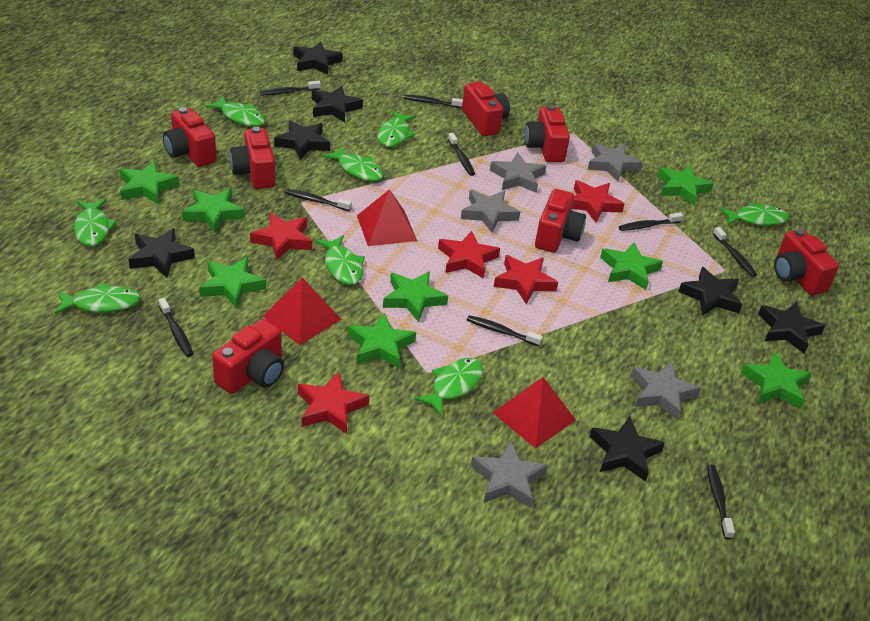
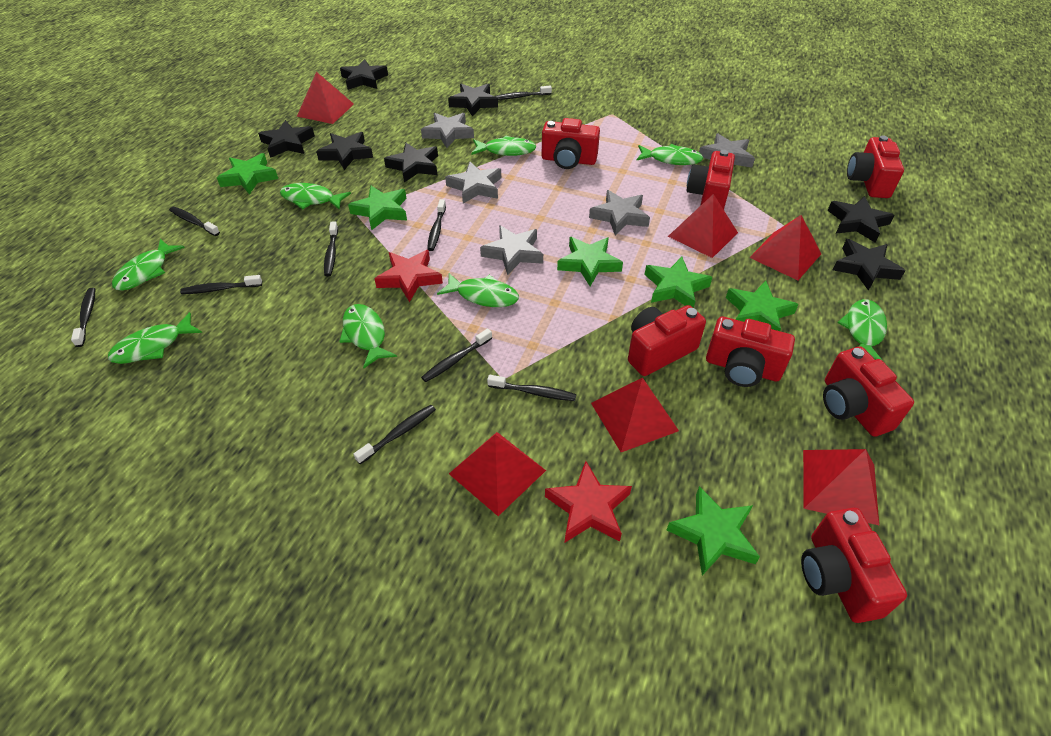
green star: [120,161,179,205] [182,188,245,233] [199,257,266,309] [348,313,416,368] [383,271,448,322] [600,242,663,290] [658,165,714,205] [741,352,812,409] = 8 -> [217,153,278,195] [348,186,407,231] [557,237,623,286] [644,257,713,308] [667,486,760,575] [726,281,799,331] = 6
red pyramid: [263,278,341,345] [357,189,417,246] [493,377,576,449] = 3 -> [297,72,354,124] [449,432,546,516] [591,377,679,452] [668,194,738,258] [749,215,821,280] [803,449,879,525] = 6
red star: [250,213,312,260] [298,372,369,434] [438,231,500,279] [494,255,558,304] [572,180,624,222] = 5 -> [375,250,443,302] [545,461,632,542] = 2

